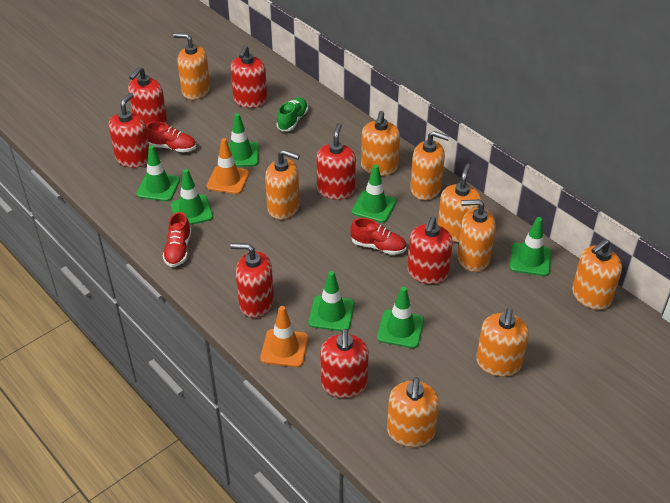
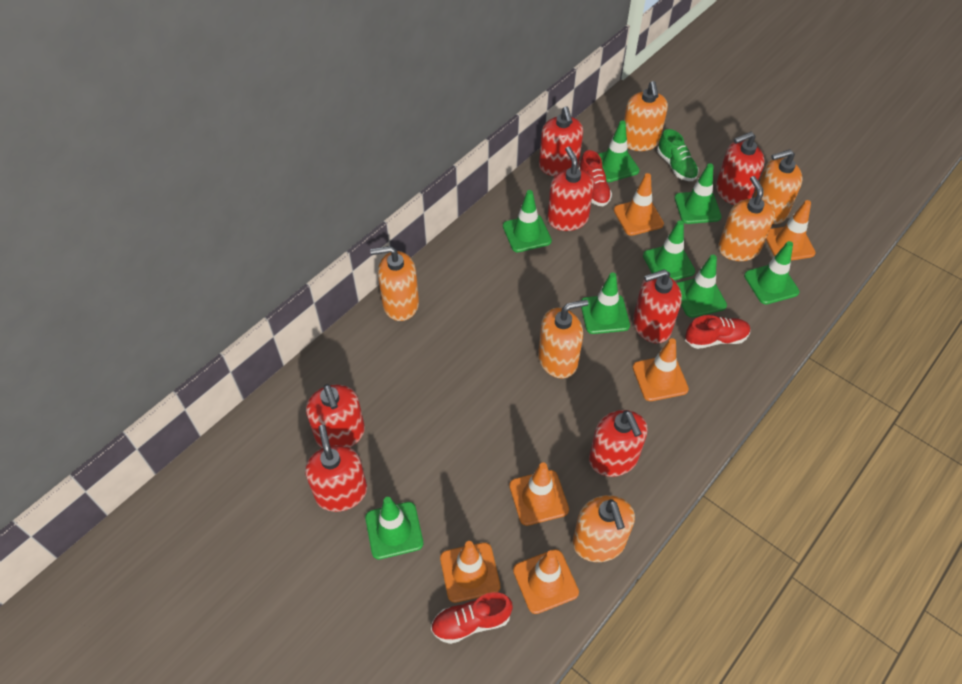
green traffic cone: [136,145,180,201] [171,169,213,225] [228,113,259,167] [309,271,354,331] [352,164,397,223] [377,286,424,348] [510,217,551,276] = 7 -> [365,497,423,559] [503,190,552,252] [581,272,630,334] [598,120,640,182] [643,220,695,280] [675,163,721,224] [677,255,727,318] [744,241,799,304] = 8
orange soap dispenser: [173,33,210,100] [265,150,300,220] [361,111,400,176] [387,377,439,447] [410,131,450,200] [438,164,482,242] [457,199,496,272] [476,308,529,377] [572,239,622,310] = 9 -> [370,246,419,321] [538,299,588,378] [573,495,635,562] [624,81,668,151] [718,176,775,261] [753,149,802,224] = 6
orange traffic cone: [207,138,249,194] [260,306,308,367] = 2 -> [440,541,500,603] [509,462,569,526] [513,549,579,614] [614,173,664,236] [633,338,689,401] [766,200,816,261] = 6

